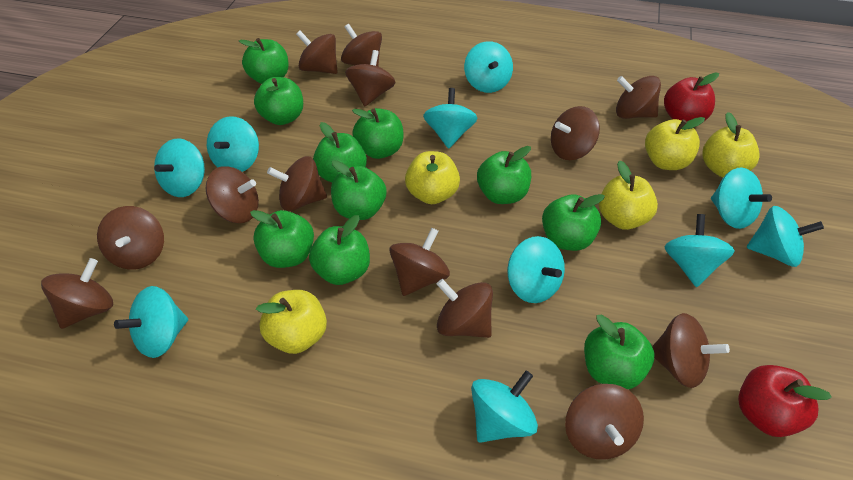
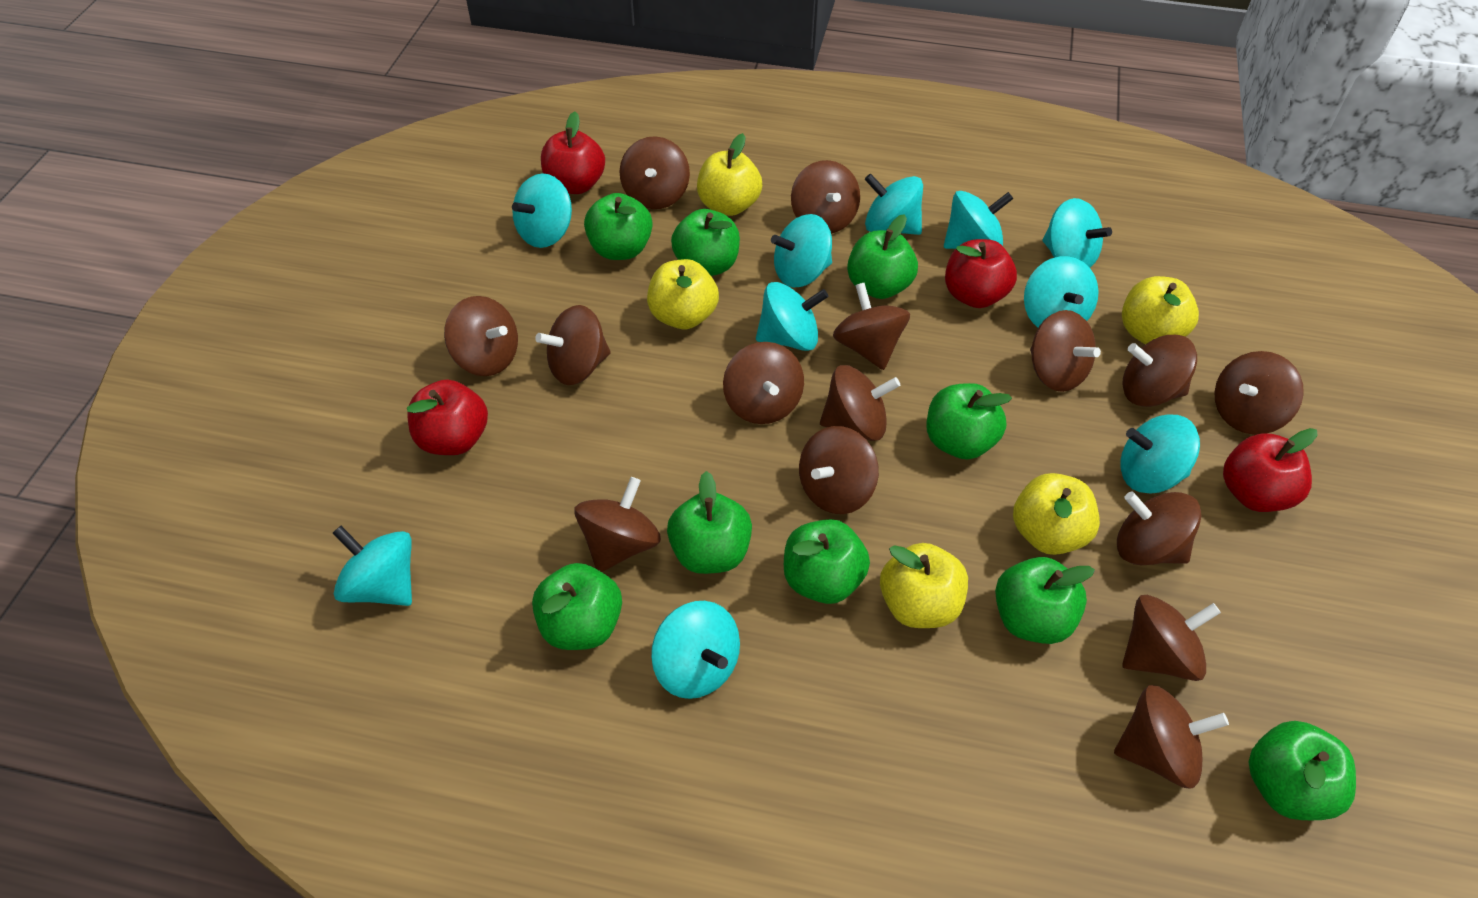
brown spinning top: [41,258,113,329] [97,206,164,269] [206,166,259,223] [267,156,327,211] [296,31,338,74] [341,24,382,66] [345,50,396,106] [389,228,450,296] [437,279,493,338] [551,106,600,160] [565,384,644,459] [616,76,661,119] [652,313,730,388] = 13 -> [444,296,518,376] [535,305,611,385] [574,477,661,572] [620,136,690,209] [723,342,804,424] [791,160,860,234] [799,426,879,514] [820,365,900,441] [833,283,910,370] [1030,310,1101,392] [1114,685,1229,789] [1117,492,1201,565] [1122,335,1197,407] [1122,595,1221,681] [1215,351,1304,435] = 15
green apple: [239,38,289,84] [250,210,314,268] [254,77,303,125] [309,215,370,285] [313,122,367,183] [331,160,387,220] [352,108,403,159] [477,146,531,204] [542,194,605,251] [584,315,654,389] = 10 -> [532,563,622,650] [584,193,653,260] [667,471,752,574] [671,209,740,276] [784,519,870,604] [847,214,918,299] [927,383,1012,459] [995,557,1095,644] [1249,721,1356,820] = 9
red apple: [664,72,719,121] [738,365,832,437] = 2 -> [407,379,488,455] [541,112,605,194] [945,239,1017,308] [1223,428,1318,512] = 4

